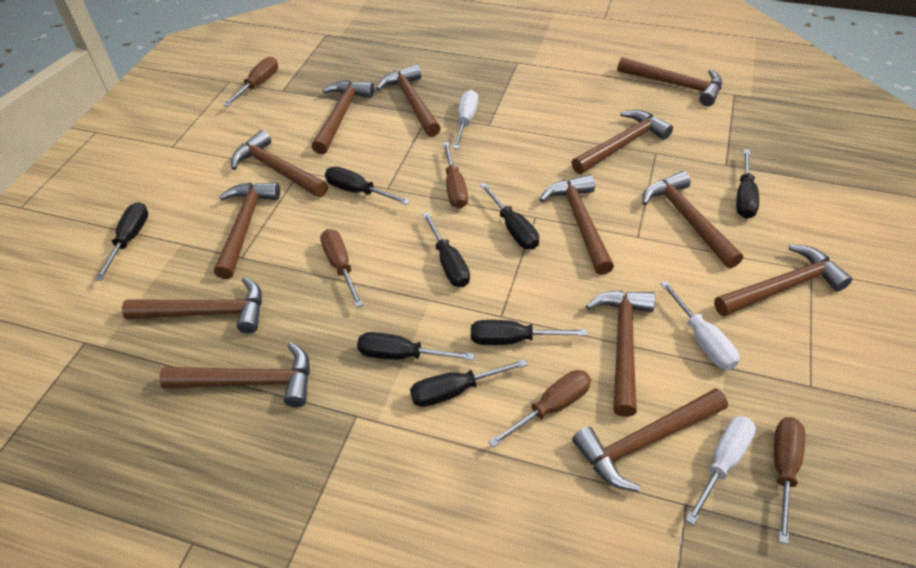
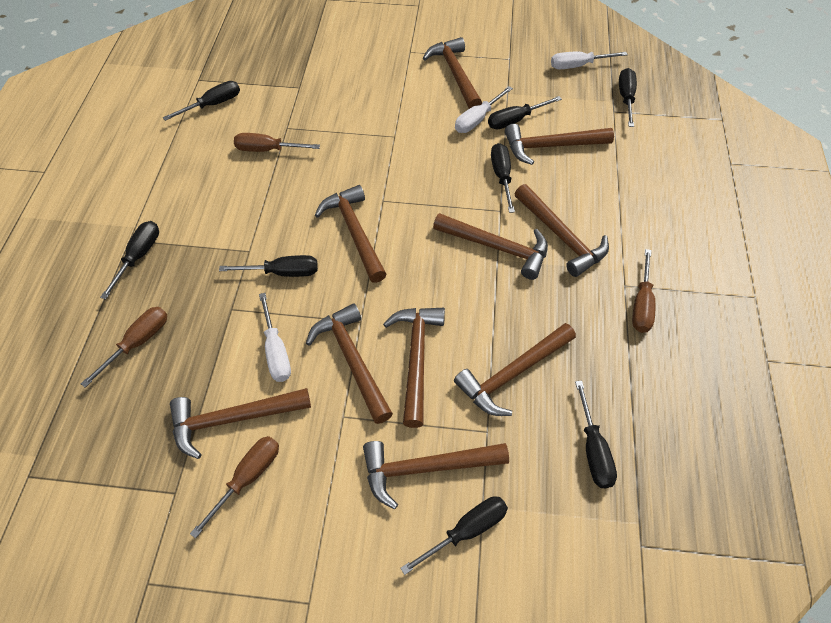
brown hammer: [122,277,262,334] [160,342,310,407] [214,183,280,279] [231,130,328,197] [312,81,374,154] [376,64,440,137] [539,175,614,275] [571,110,673,174] [572,388,728,492] [586,291,655,417] [617,57,722,106] [642,171,743,268] [714,244,852,317] = 13 -> [170,388,311,459] [306,304,393,424] [315,185,387,283] [363,441,509,509] [383,308,445,428] [423,37,482,109] [433,213,548,280] [454,323,576,416] [505,124,614,165] [515,184,609,277] = 10
brown screwdriver: [223,57,278,107] [320,229,363,307] [443,142,468,209] [488,370,591,448] [774,417,805,544] = 5 -> [81,307,167,388] [190,436,279,538] [234,133,320,152] [632,249,655,333] = 4

